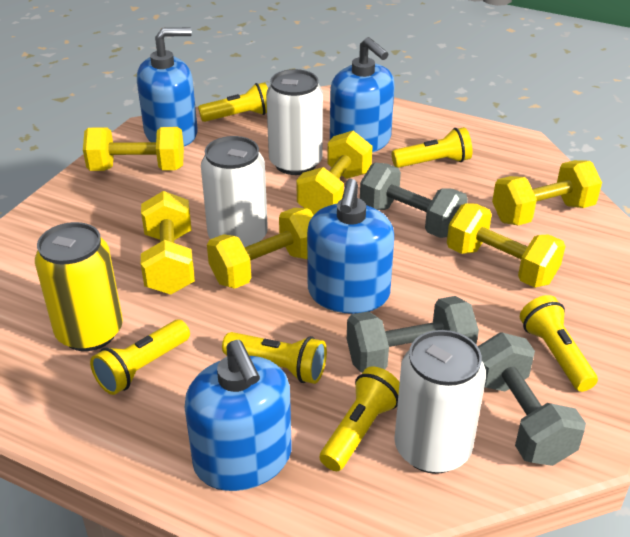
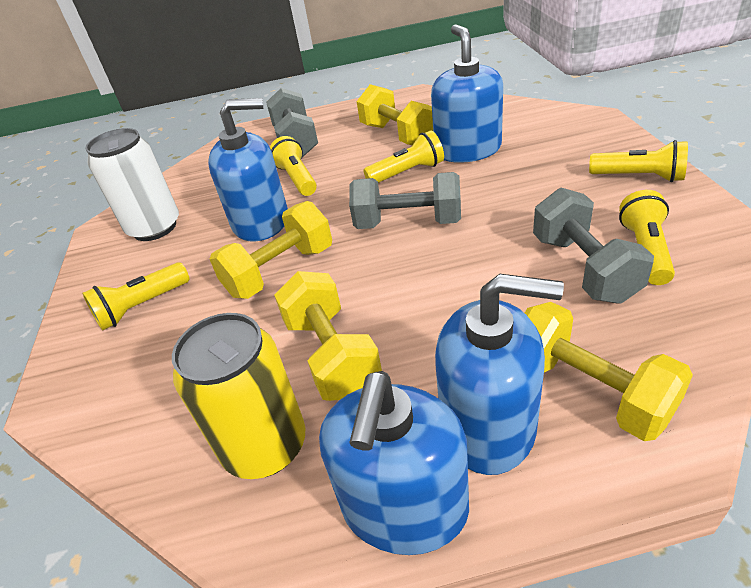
white can: [201,136,268,247] [266,69,323,175] [394,330,486,474] = 3 -> [85,128,179,241] = 1
yellow dumbbell: [83,127,184,171] [141,191,195,294] [207,208,314,289] [296,131,373,215] [447,203,565,288] [492,160,602,225] = 6 -> [210,201,332,299] [274,271,382,401] [357,84,433,145] [525,302,693,441] = 4
yellow flashlight: [90,320,190,395] [198,82,268,122] [222,332,327,384] [320,367,400,471] [392,127,472,168] [520,295,598,392] = 6 -> [82,262,190,330] [270,136,317,196] [363,130,444,183] [589,140,688,182] [619,190,675,285] = 5

